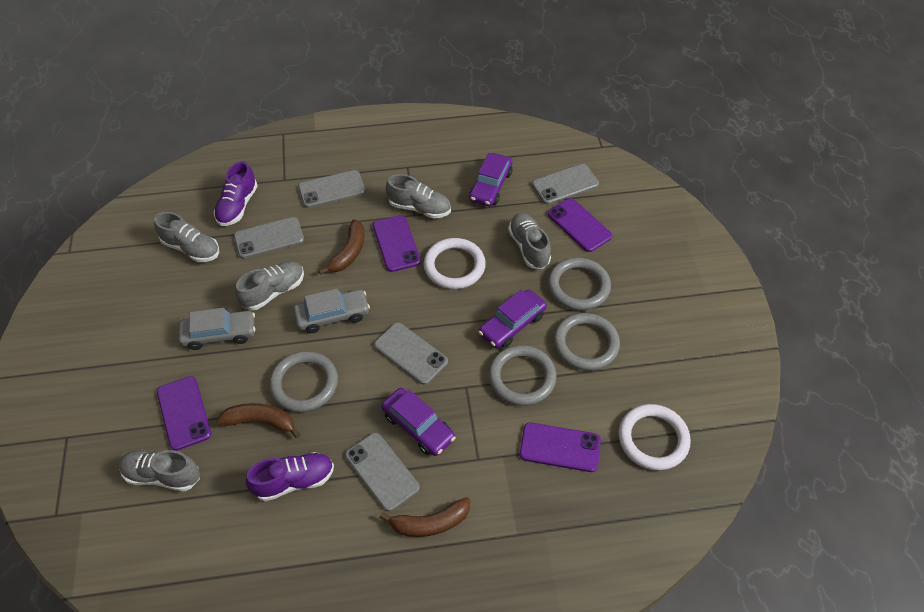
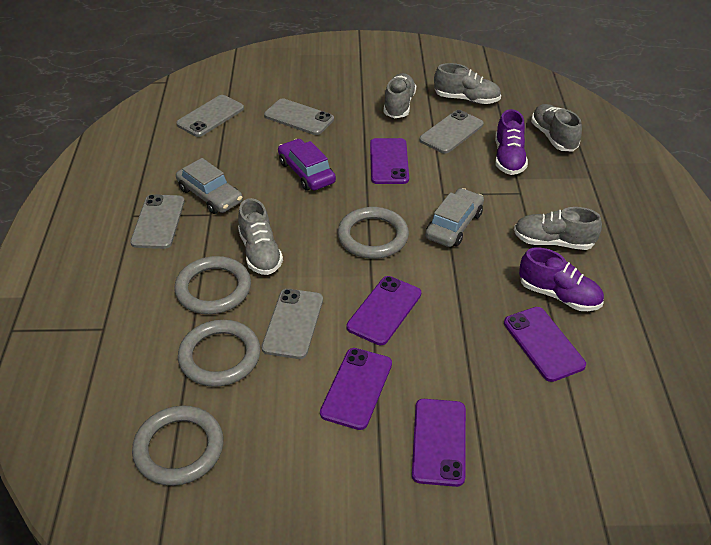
brown banana: [216,403,300,438] [319,219,364,275] [379,498,470,537] = 3 -> none = 0
purple car: [381,388,456,456] [469,153,512,207] [479,289,547,348] = 3 -> [278,139,336,190] = 1
purple phone: [157,376,211,451] [373,215,421,272] [520,422,601,472] [548,198,612,252] = 4 -> [320,348,392,430] [346,276,421,345] [370,138,409,184] [412,399,466,487] [504,307,586,382] = 5
white ring: [424,238,486,289] [618,404,691,470] = 2 -> none = 0

